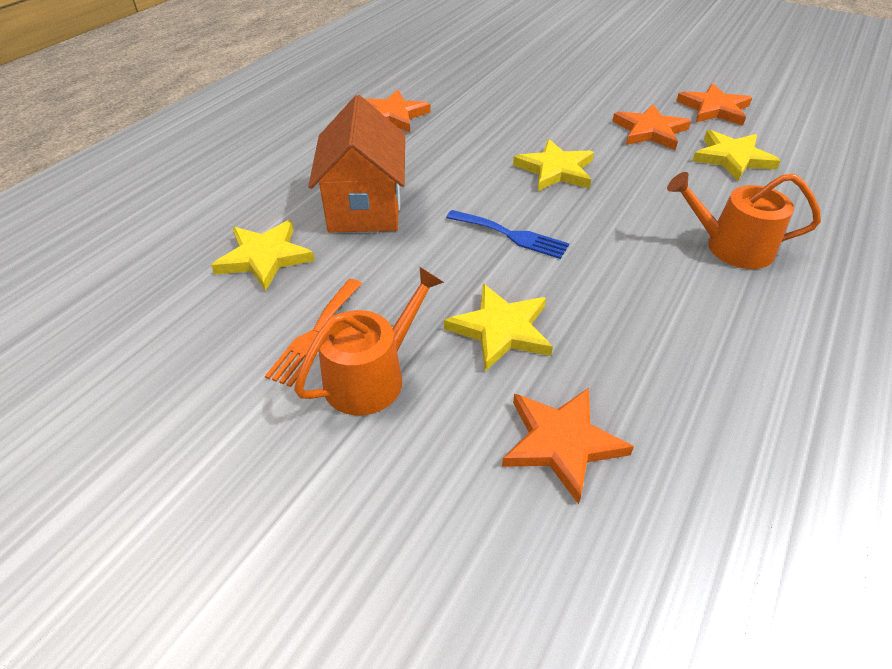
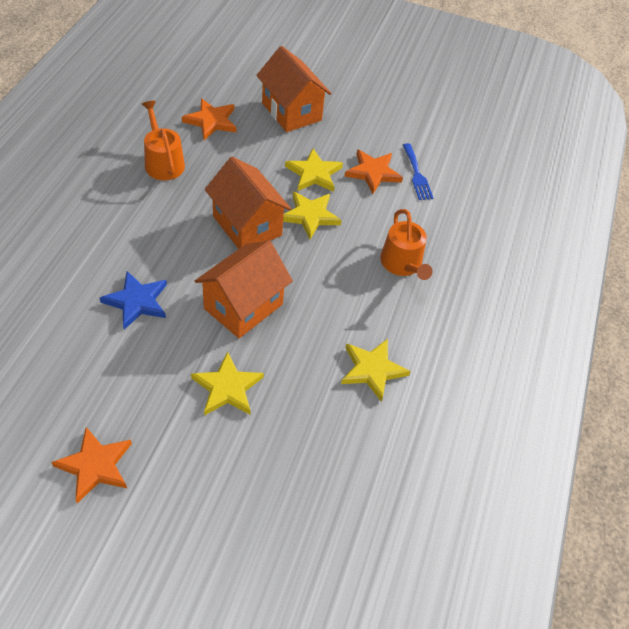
blue star: none = 0 -> [100,271,167,330] = 1
orange fork: [265,279,362,387] = 1 -> none = 0
orange house: [308,95,405,233] = 1 -> [195,240,293,338] [205,157,291,249] [256,46,332,132] = 3
orange star: [364,90,431,132] [502,388,634,504] [612,104,691,150] [676,83,752,126] = 4 -> [51,427,132,503] [182,98,237,140] [345,149,403,194] = 3

